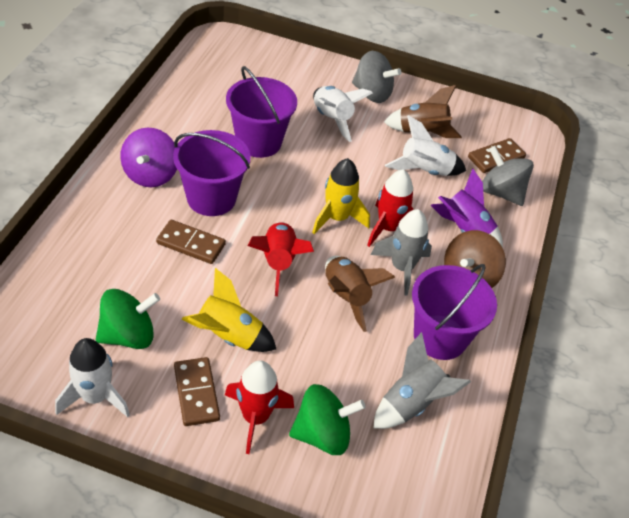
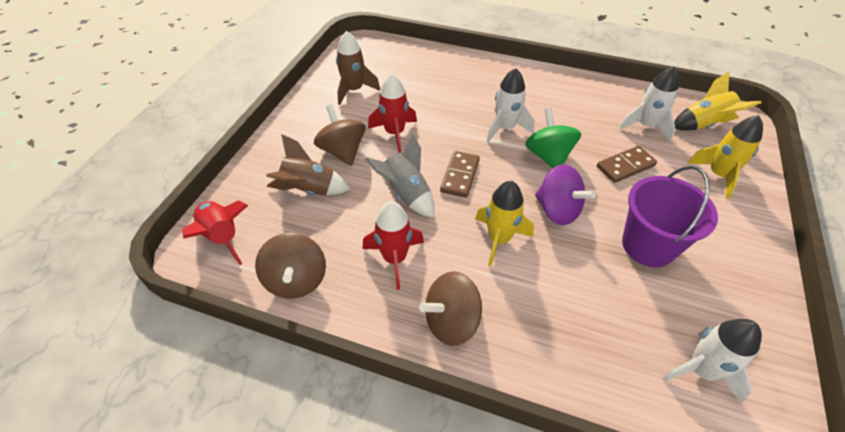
brown domino: [156,220,226,264] [174,357,220,426] [468,138,526,173] = 3 -> [440,151,480,198] [597,146,657,183] = 2
brown spinning top: [444,230,506,288] = 1 -> [255,233,326,299] [314,104,366,166] [419,271,482,346] = 3
green spinning top: [96,289,160,349] [289,384,366,455] = 2 -> [525,108,581,168] = 1
grey rocket: [371,209,432,295] [373,332,471,429] = 2 -> [365,133,435,218] = 1
grey spinning top: [352,51,402,103] [482,146,534,206] = 2 -> none = 0
purple bucket: [173,130,251,216] [226,66,297,158] [412,264,497,360] = 3 -> [622,166,718,267] = 1
purple rocket: [430,169,503,248] = 1 -> none = 0
yellow rocket: [182,268,276,352] [312,158,370,234] = 2 -> [475,181,534,267] [674,72,761,131] [687,115,763,199] = 3

